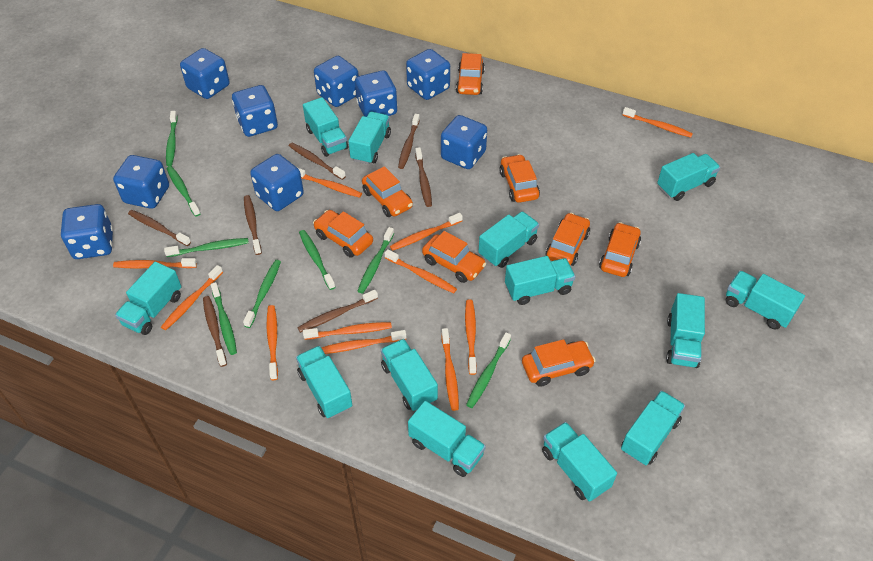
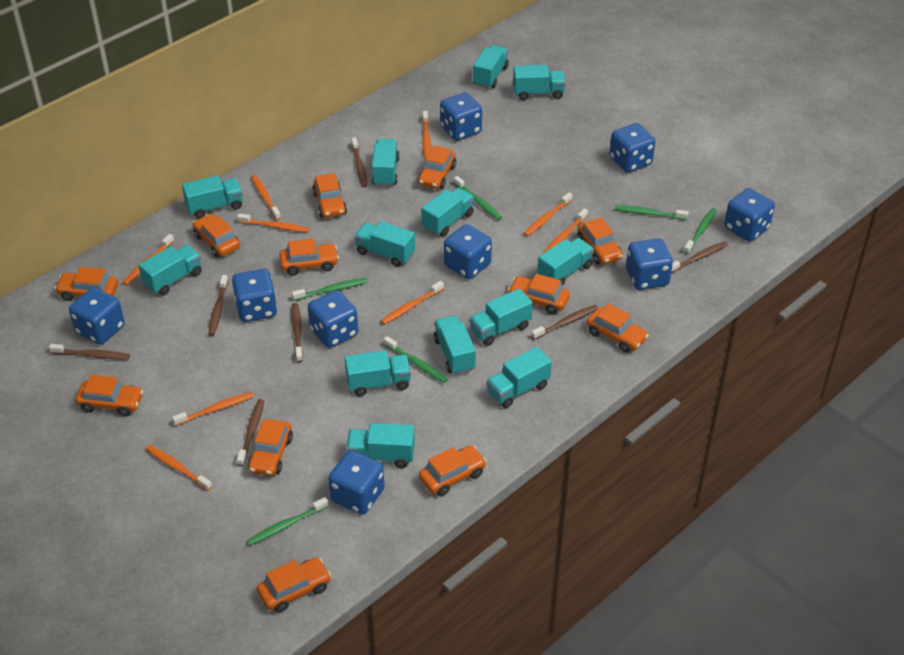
green toothbrush: [164,238,249,257] [166,111,178,166] [167,166,201,217] [211,282,237,355] [243,260,281,328] [299,230,335,290] [358,227,394,293] [466,332,511,408] = 8 -> [247,497,329,546] [292,278,367,301] [384,336,448,383] [454,176,502,220] [615,205,689,220] [683,208,717,254] = 6
orange car: [313,210,373,258] [362,166,413,217] [422,231,486,283] [456,53,485,95] [499,154,540,203] [522,339,596,387] [545,213,590,266] [599,222,641,277] = 8 -> [55,267,118,301] [76,375,143,417] [192,214,240,258] [248,419,293,476] [257,557,331,613] [279,238,339,276] [312,173,347,218] [418,145,456,189] [419,445,487,496] [508,274,570,315] [577,217,623,265] [586,303,649,353] = 12
orange toothbrush: [113,258,197,269] [161,265,223,330] [267,305,278,380] [298,168,362,198] [303,322,392,340] [321,330,406,354] [385,249,457,293] [390,213,463,251] [441,328,459,411] [465,299,477,375] [623,107,693,138] = 11 -> [122,234,174,285] [146,445,212,491] [172,392,254,426] [237,213,309,233] [251,175,281,220] [381,281,444,324] [422,111,431,159] [523,192,572,236] [543,208,588,253] = 9

